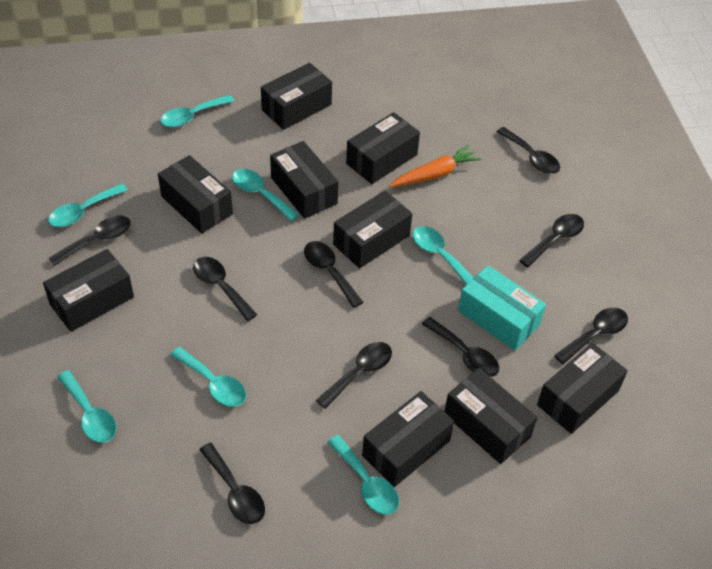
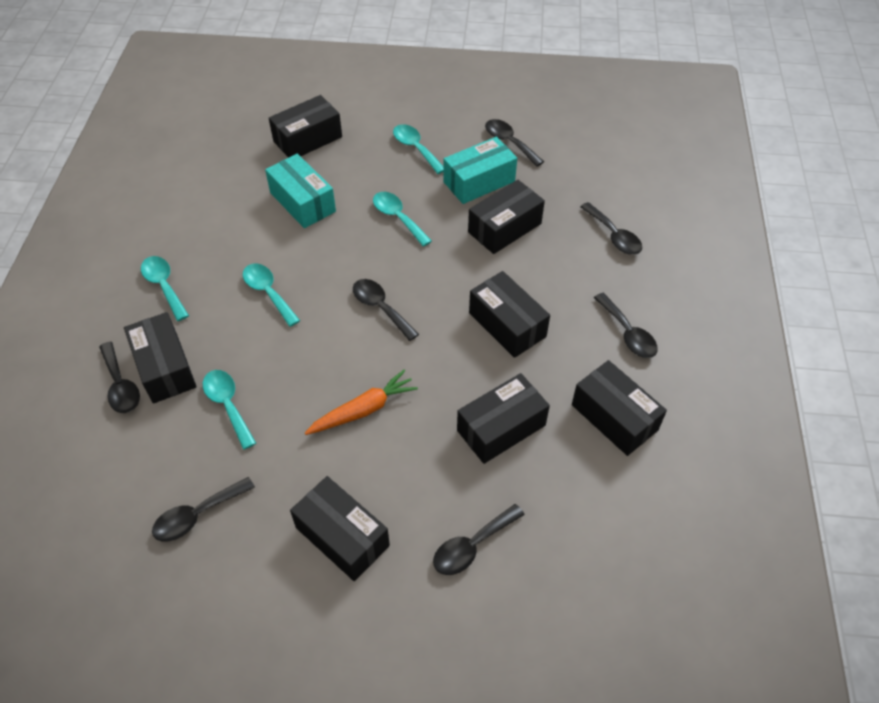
black box: [43,249,134,332] [158,155,233,234] [261,63,332,130] [270,141,338,219] [333,190,412,268] [346,112,420,184] [362,391,454,487] [444,368,538,464] [537,343,628,434] = 9 -> [124,312,197,404] [269,95,342,158] [290,476,390,581] [457,373,550,464] [468,180,545,254] [469,271,550,358] [572,360,667,456] = 7
black spoon: [48,216,131,266] [193,257,258,321] [199,443,265,524] [304,241,363,308] [316,342,392,409] [422,317,499,377] [497,127,560,174] [519,214,584,267] [554,308,628,364] = 9 -> [99,341,140,413] [152,477,255,541] [353,279,419,341] [433,504,525,575] [485,119,544,167] [580,202,642,255] [594,293,658,358] = 7
turquoise box: [458,265,546,350] = 1 -> [265,154,336,228] [443,137,517,204] = 2
turquoise spoon: [48,183,128,227] [57,370,117,443] [161,95,234,128] [170,347,246,407] [232,169,299,221] [328,435,399,515] [413,226,473,285] = 7 -> [141,256,189,321] [203,370,256,450] [243,264,300,327] [373,192,432,247] [393,124,443,174] = 5

